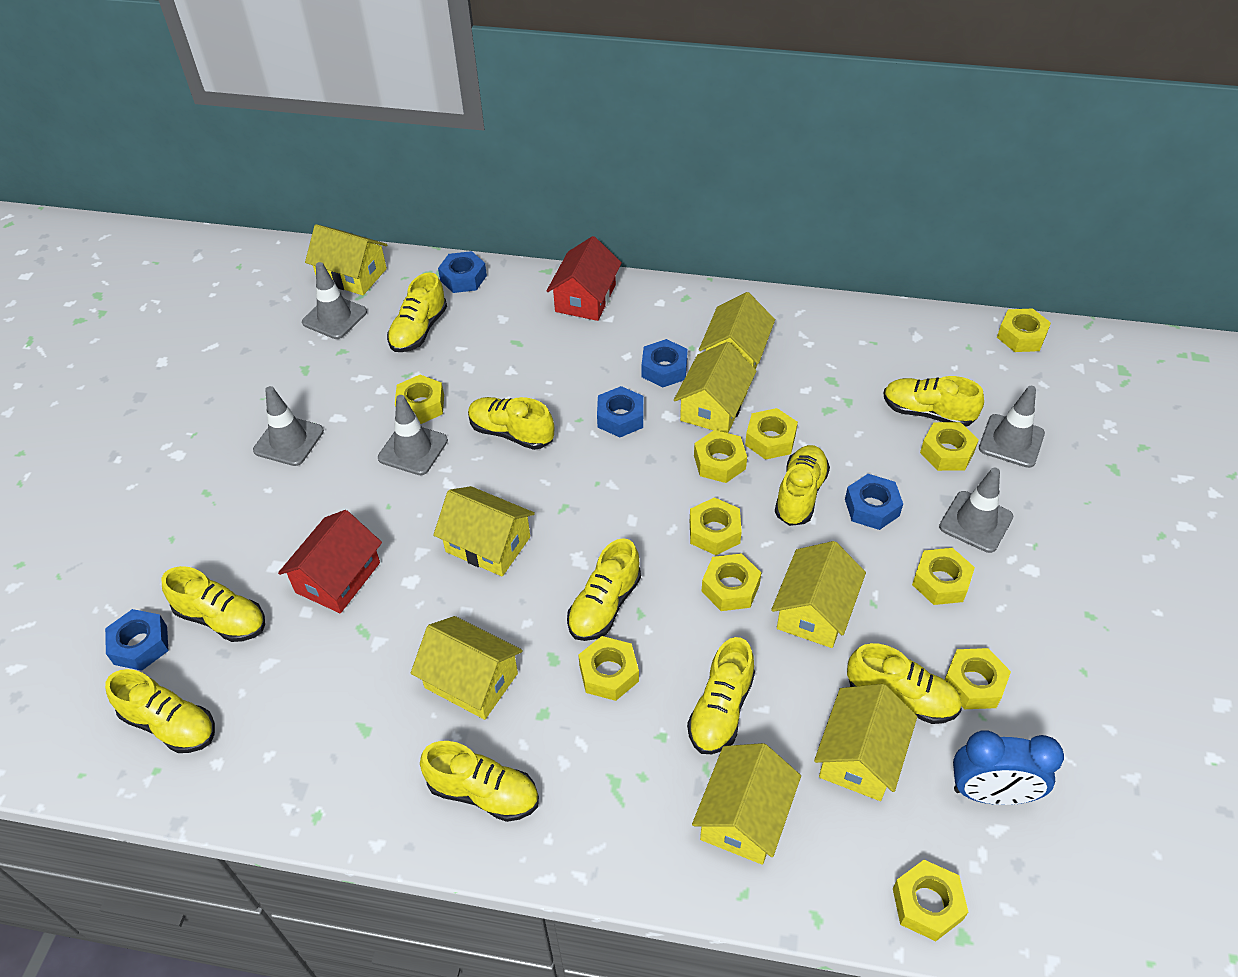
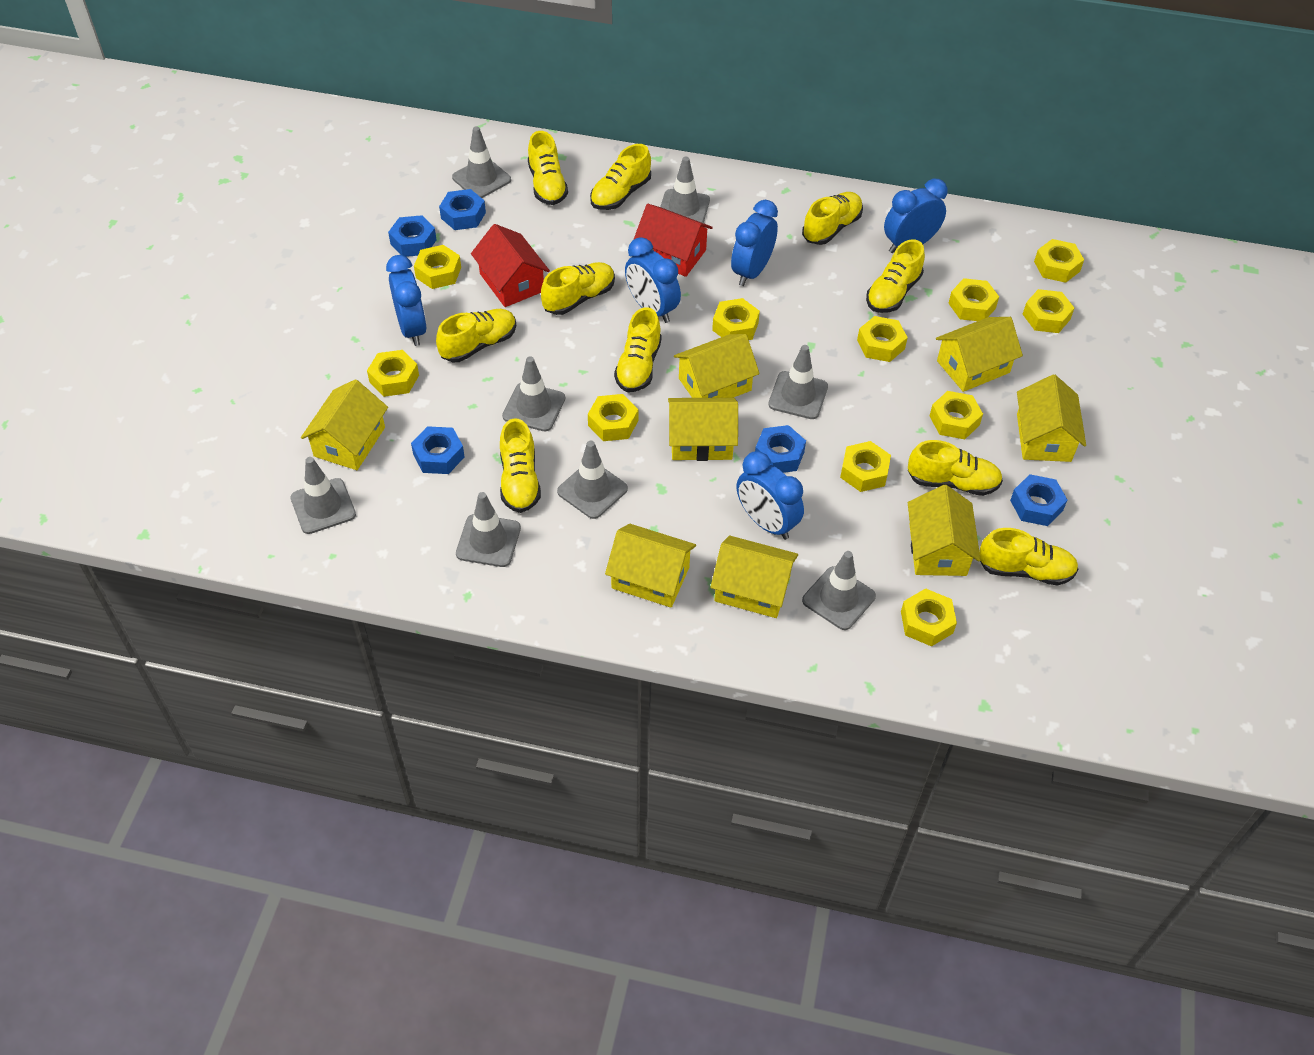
blue clock: [953,730,1064,805] = 1 -> [386,255,427,346] [625,237,681,323] [731,200,778,286] [736,451,804,540] [884,179,948,253] = 5
grey traffic cone: [253,386,324,466] [302,262,367,339] [378,395,448,475] [939,468,1013,553] [979,386,1045,468] = 5 -> [290,457,356,534] [452,126,511,198] [456,492,521,567] [502,356,565,432] [557,441,628,519] [660,156,710,223] [768,345,828,419] [802,551,876,630] = 8

